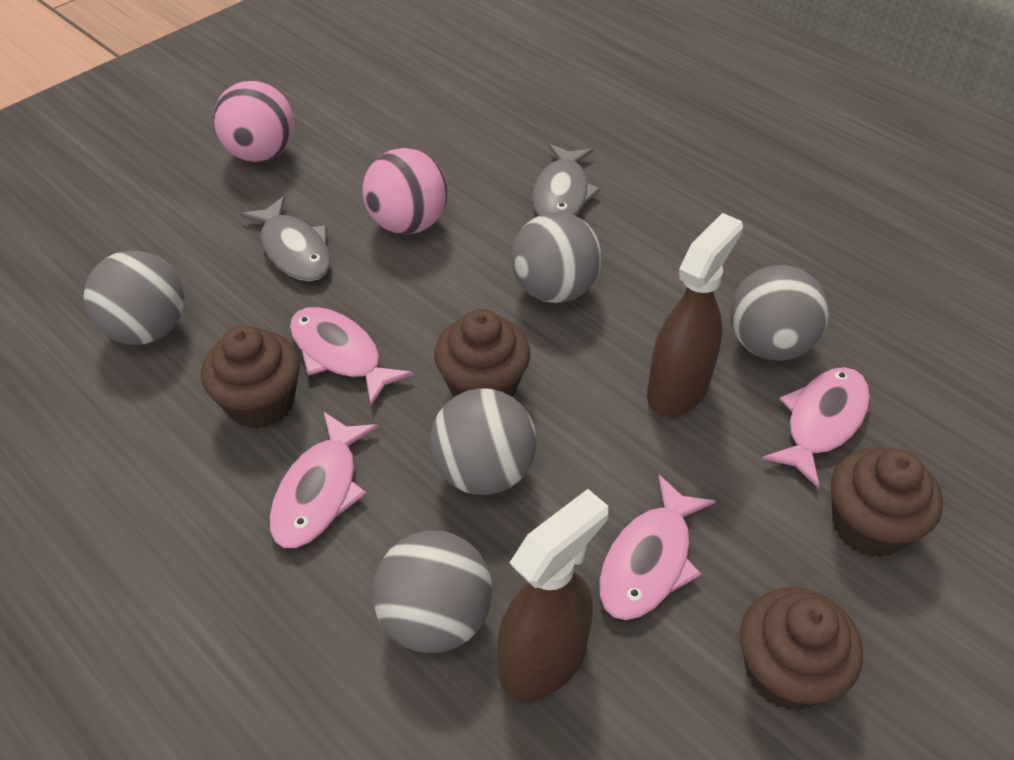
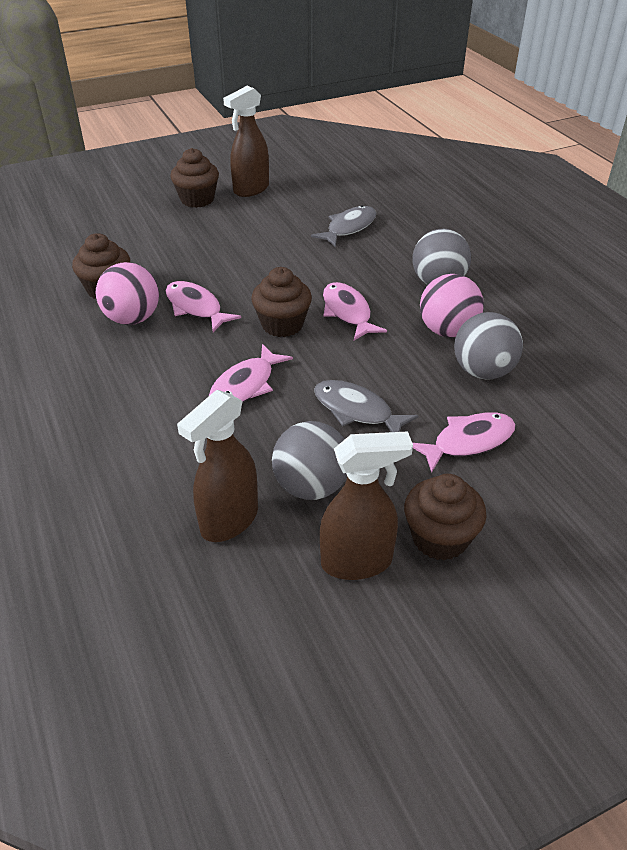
brown spray bottle: [497,489,608,701] [647,213,743,416] = 2 -> [177,390,258,542] [223,86,269,197] [320,431,413,580] = 3
grey ball: [84,251,185,345] [372,531,492,653] [430,388,537,495] [511,212,602,303] [730,265,829,361] = 5 -> [272,421,347,500] [412,229,471,285] [454,312,523,380] = 3

